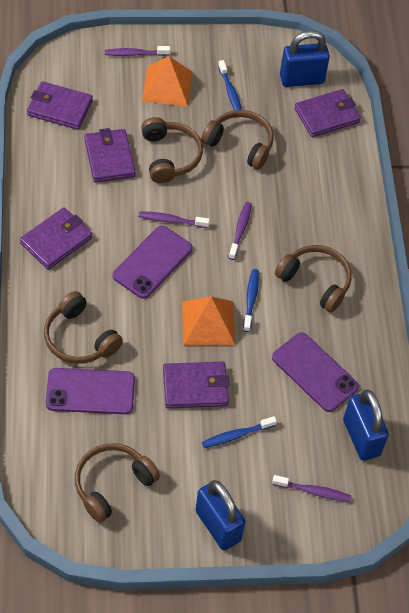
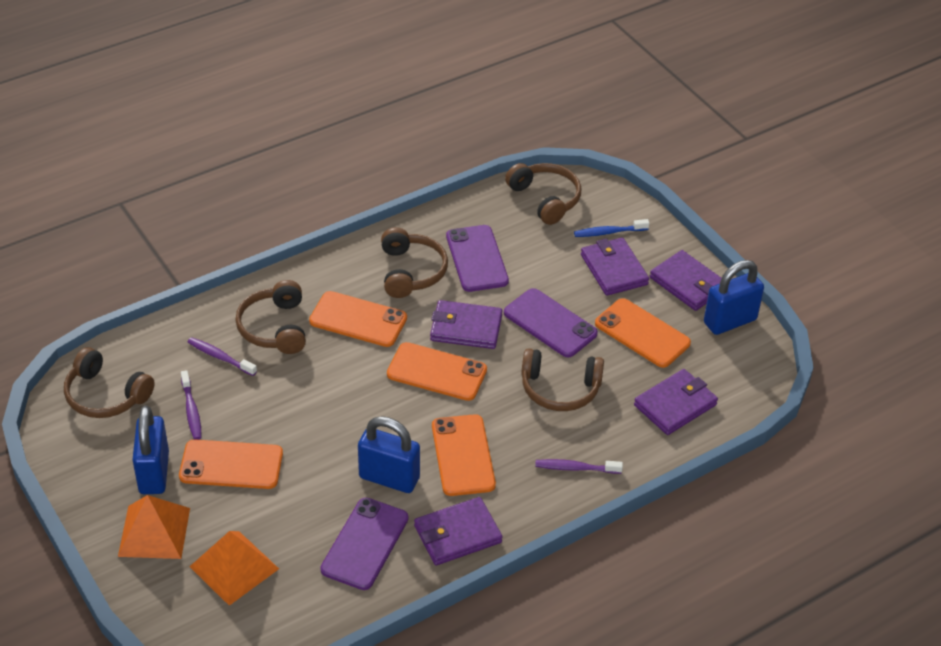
blue toothbrush: [202,416,277,448] [218,60,242,110] [243,269,259,332] = 3 -> [574,219,649,237] = 1
orange phone: none = 0 -> [179,439,283,489] [309,291,407,347] [387,342,487,401] [432,414,496,496] [595,298,691,368] = 5
purple toothbrush: [105,46,170,56] [139,211,210,228] [228,202,252,260] [272,475,351,502] = 4 -> [181,370,202,440] [188,337,257,376] [535,459,623,474] = 3

